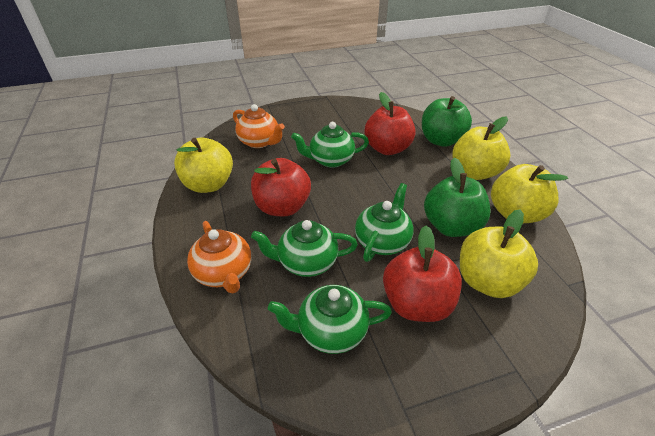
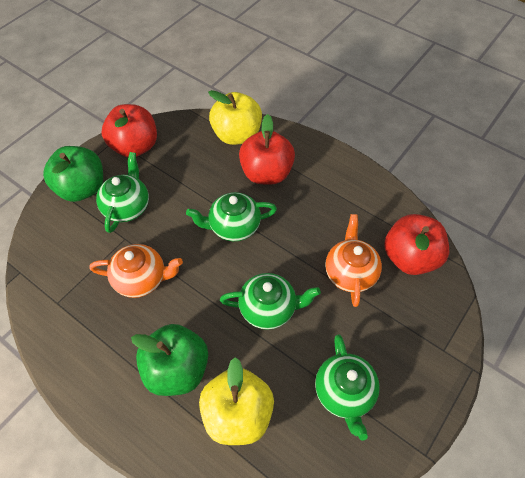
yellow apple: [174,138,233,193] [452,117,511,180] [460,209,538,298] [491,164,568,223] = 4 -> [199,357,274,445] [208,90,262,145] = 2

